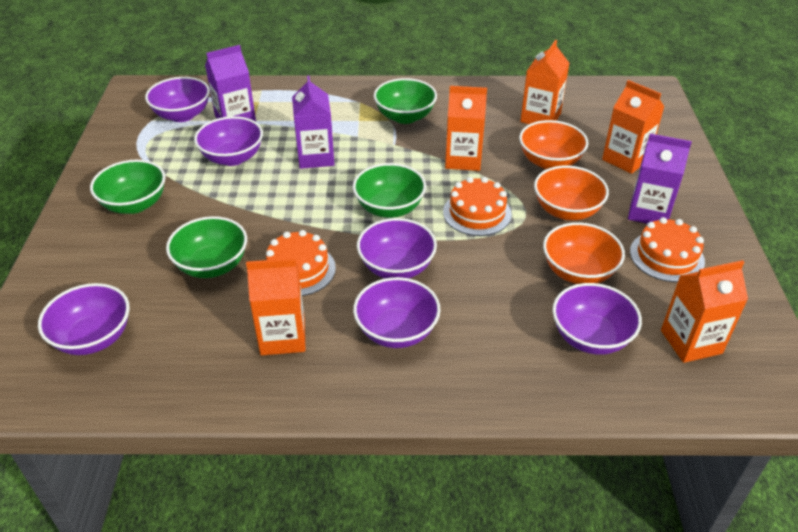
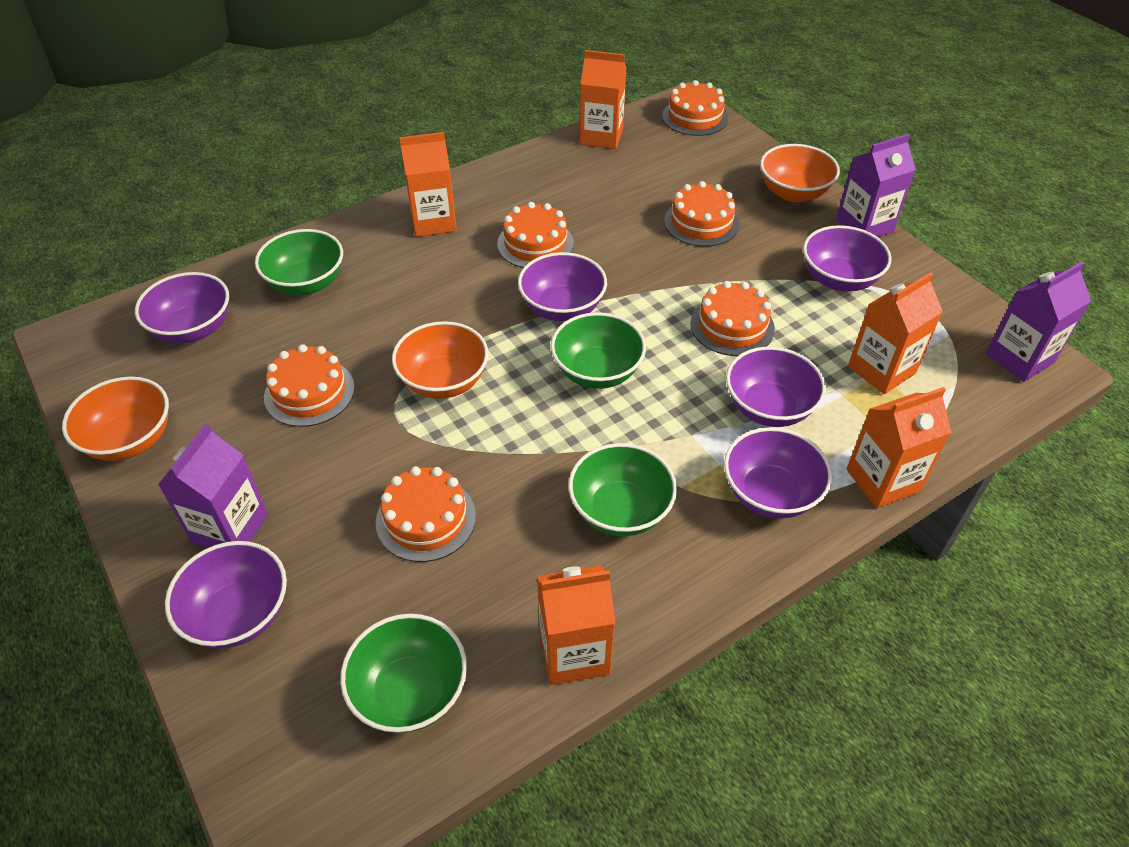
orange cake: [266,230,336,296] [443,177,512,236] [630,217,705,282] = 3 -> [264,344,355,427] [376,466,476,562] [497,202,574,268] [662,80,728,136] [664,181,739,247] [690,281,775,356] = 6

